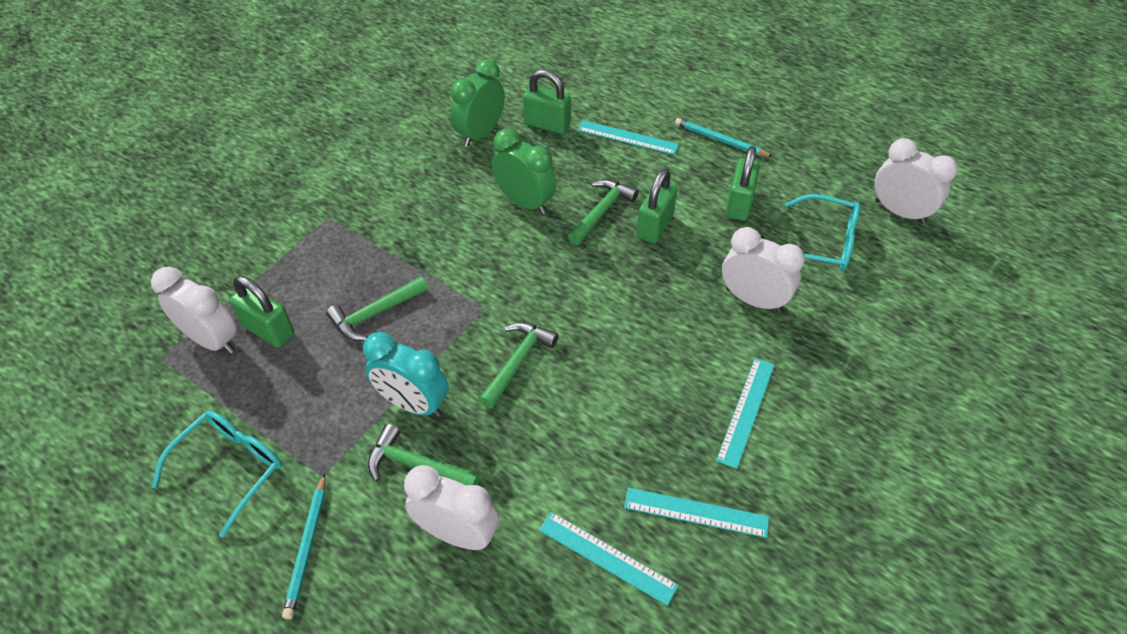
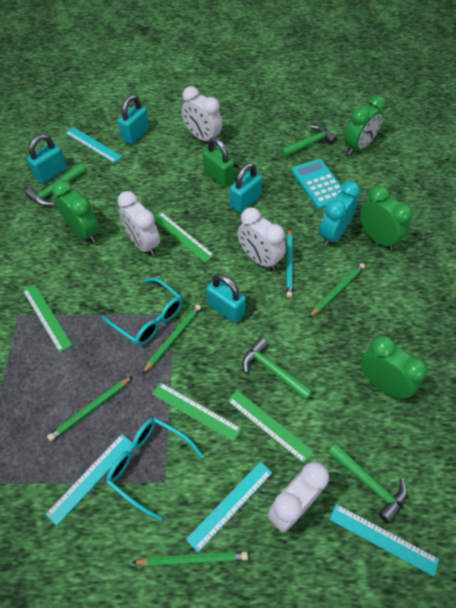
green clock: [450,59,505,147] [492,129,556,215] = 2 -> [52,180,99,243] [344,95,386,155] [360,186,413,250] [360,335,428,399] = 4
green padlock: [230,276,294,348] [523,70,571,134] [636,168,678,243] [726,146,760,221] = 4 -> [203,137,234,187] = 1
green pencil: none = 0 -> [47,376,133,441] [132,551,248,566] [142,304,201,374] [309,263,365,318] = 4
green ruler: none = 0 -> [23,284,73,353] [152,382,242,442] [154,212,214,263] [227,390,314,463] = 4
turquoise calculator: none = 0 -> [291,159,342,209] = 1
turquoise padlock: none = 0 -> [27,134,67,184] [118,95,149,144] [206,274,246,323] [230,163,262,213] = 4
turquoise pencil: [282,473,326,619] [675,118,773,157] = 2 -> [286,229,293,298] = 1

